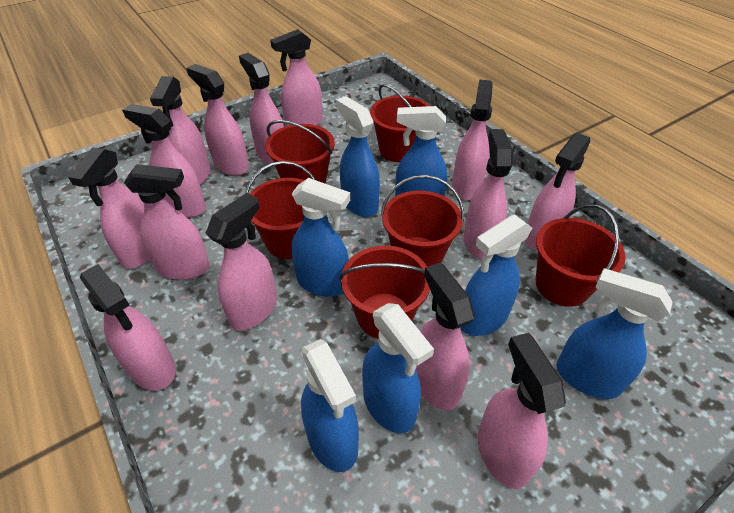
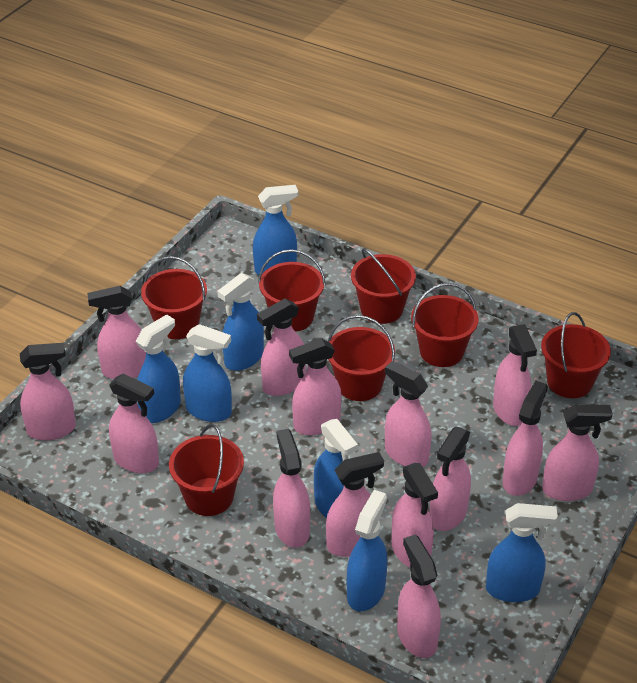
red bucket: [245,161,316,259] [265,120,335,184] [339,245,430,338] [370,84,430,162] [381,175,464,267] [536,204,626,307] = 6 -> [141,256,207,339] [169,424,244,516] [258,249,325,332] [328,315,395,401] [351,248,416,324] [411,283,479,367] [541,312,611,398] = 7

